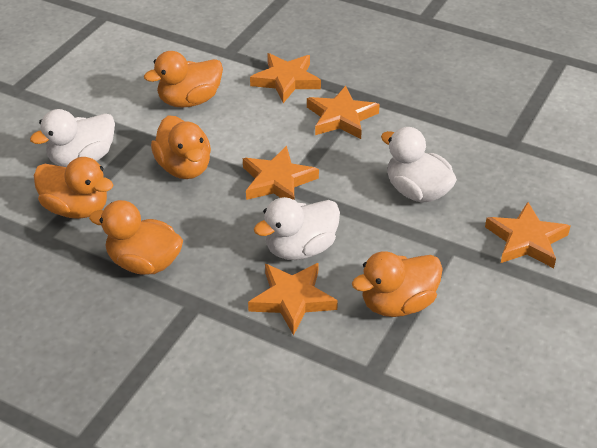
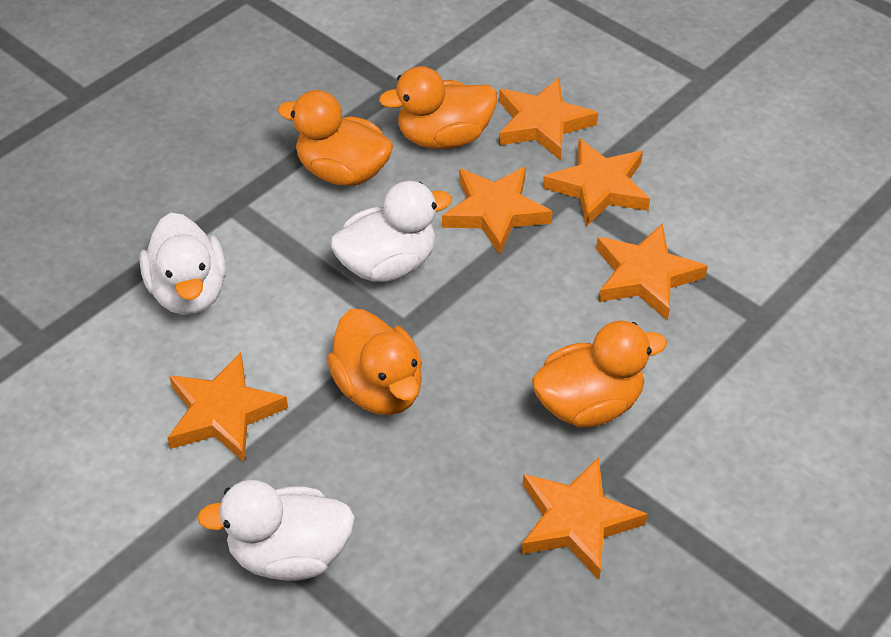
orange duck: [34,157,113,219] [89,200,183,275] [144,51,223,108] [151,115,211,179] [352,251,443,317] = 5 -> [278,90,393,186] [327,309,422,415] [379,66,497,149] [532,321,667,427] = 4
orange star: [243,146,319,200] [248,263,338,335] [250,53,321,103] [307,86,380,139] [485,202,570,268] = 5 -> [167,352,288,462] [442,166,553,255] [499,78,598,160] [521,457,648,580] [543,138,650,227] [596,223,708,321] = 6

